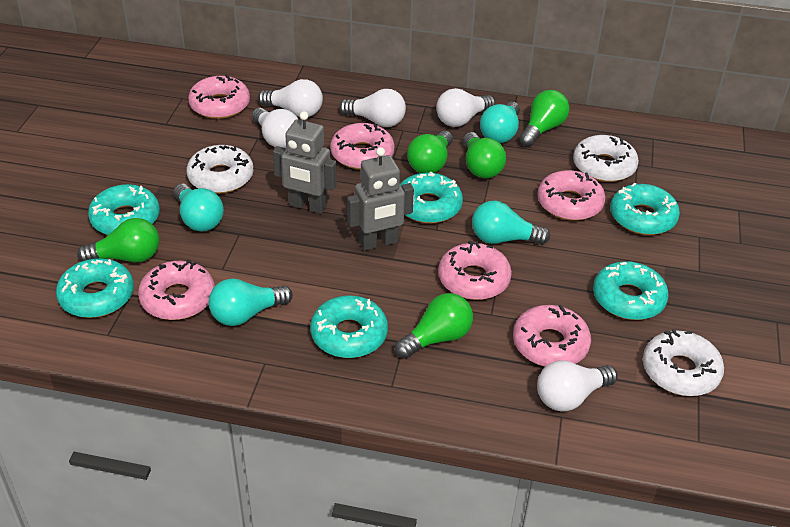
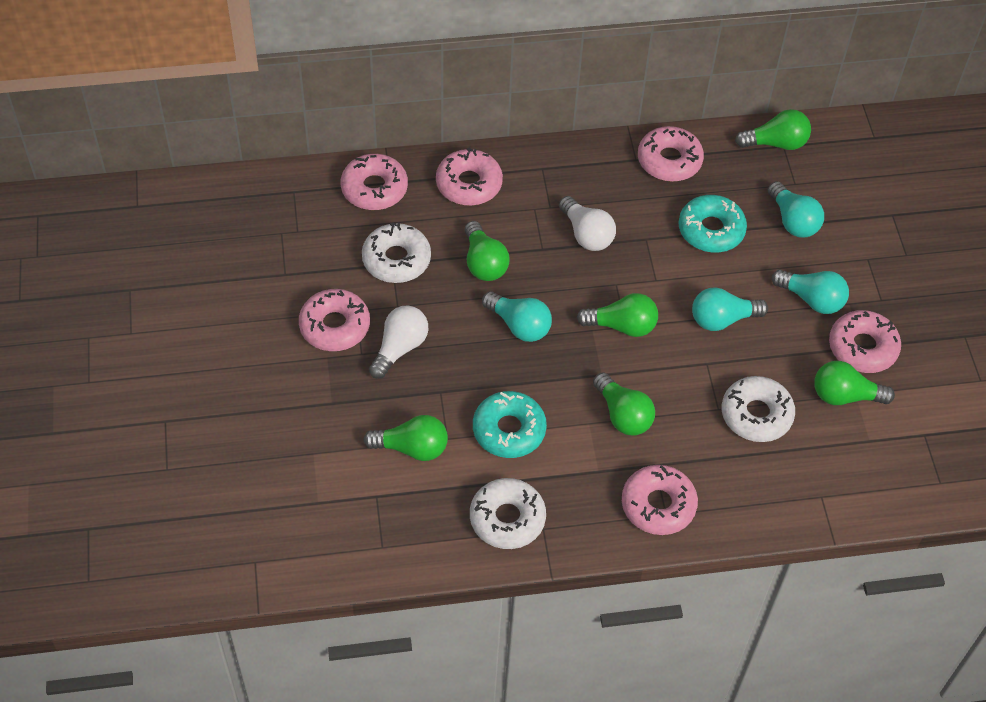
green light bulb: [77,218,159,262] [395,293,473,359] [407,131,453,173] [463,132,506,178] [519,90,569,146] = 5 -> [363,415,448,461] [465,221,509,281] [577,293,658,337] [593,372,655,435] [735,109,811,150] [814,361,895,405] = 6
grey robot: [273,111,337,214] [347,147,414,251] = 2 -> none = 0
turquoise donut: [56,258,134,318] [88,184,160,235] [310,296,388,358] [400,172,463,223] [593,261,669,320] [610,183,680,235] = 6 -> [473,391,547,458] [678,195,747,252] = 2
white light bulb: [252,108,298,148] [258,79,323,117] [339,89,406,127] [436,88,495,127] [537,360,617,412] = 5 -> [369,306,428,379] [559,196,616,251] = 2

